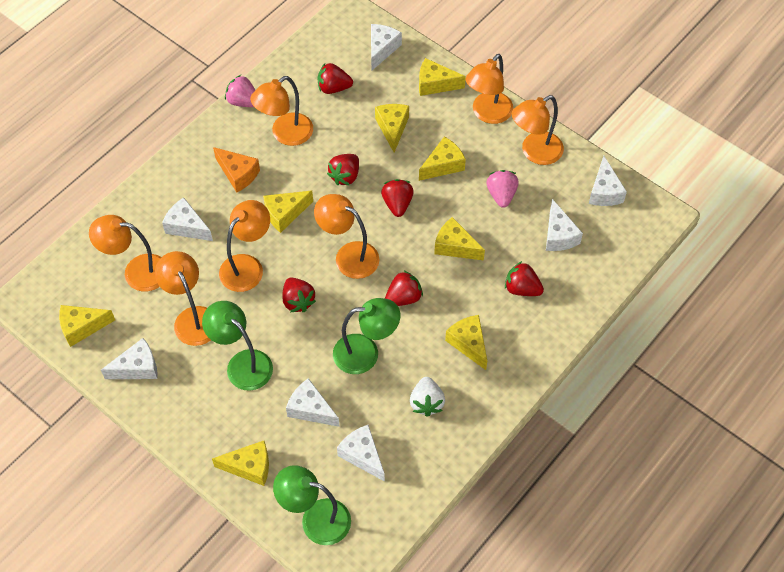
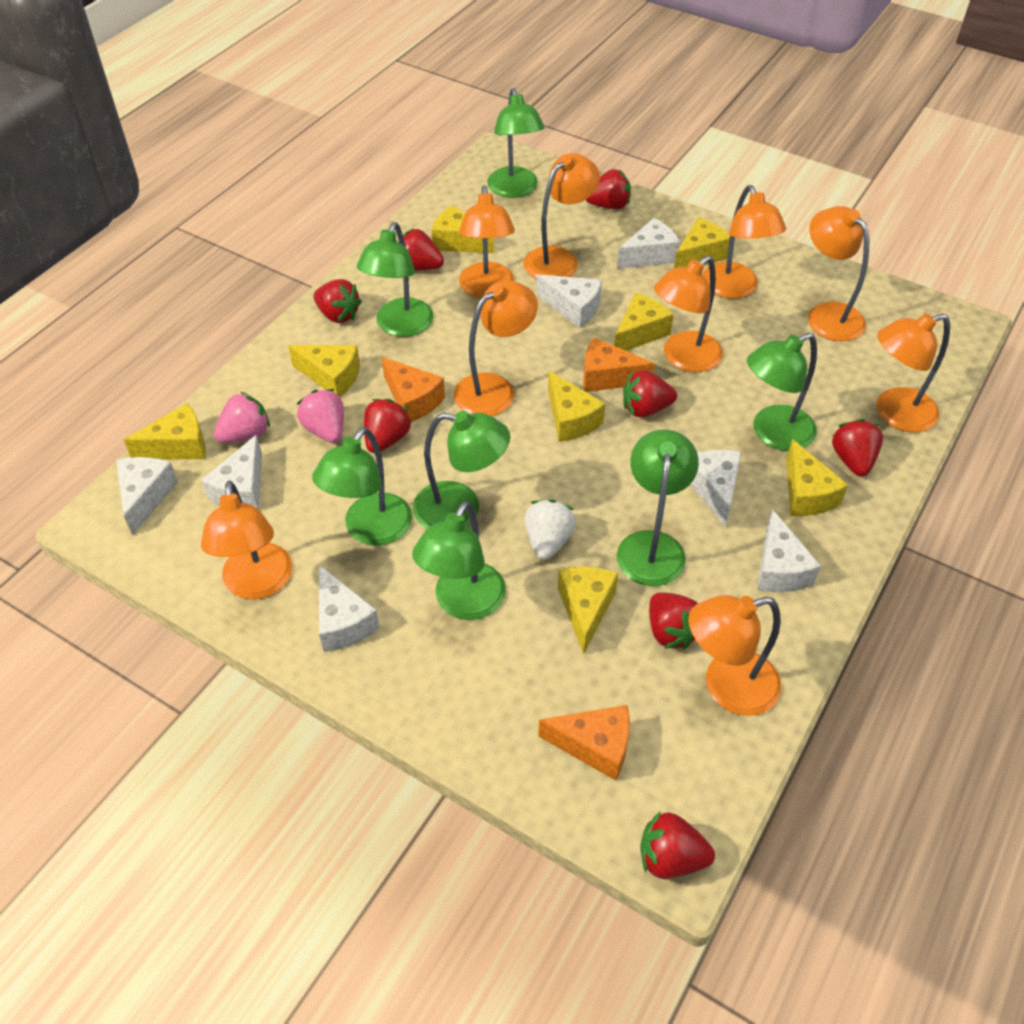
green lamp: [202,301,273,391] [273,465,351,545] [333,298,400,374] = 3 -> [312,427,412,546] [357,222,434,337] [412,501,506,620] [413,411,510,529] [487,88,545,198] [617,429,699,586] [747,333,817,451] = 7
orange cheese: [213,147,260,192] = 1 -> [382,357,445,421] [538,705,630,780] [583,337,655,392] = 3
orange lamp: [89,215,161,291] [155,251,211,346] [219,200,270,292] [250,76,313,146] [314,194,379,279] [465,54,513,124] [512,95,564,165] = 7 -> [201,481,292,599] [454,280,538,416] [459,185,515,298] [523,153,600,279] [654,256,723,372] [688,595,782,716] [703,185,786,299] [808,206,869,341] [876,313,950,432] = 9
red strawberry: [282,278,316,312] [317,63,353,94] [327,154,359,186] [381,179,414,217] [385,270,423,306] [505,261,544,296] = 6 -> [313,279,362,323] [364,399,412,453] [403,228,444,270] [586,169,631,210] [623,370,677,417] [640,811,715,879] [649,593,698,649] [832,419,883,476] = 8

